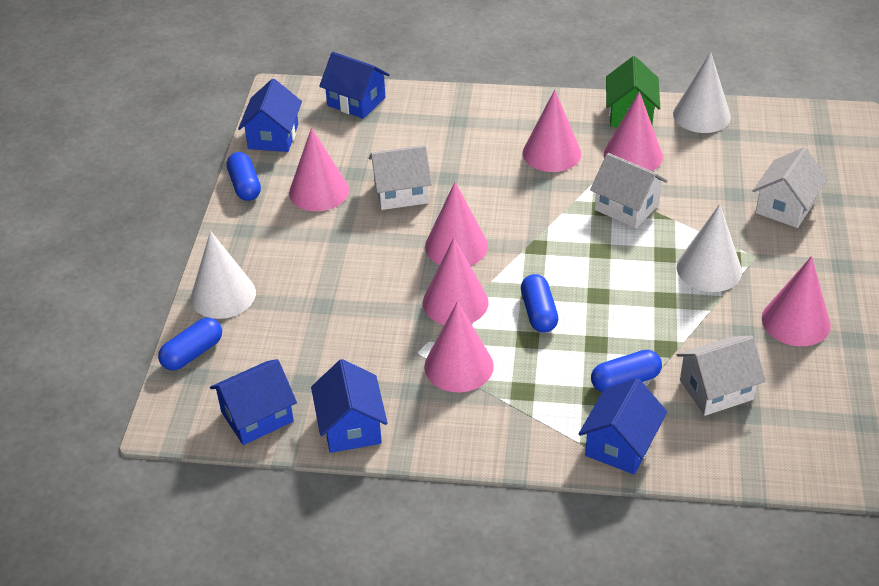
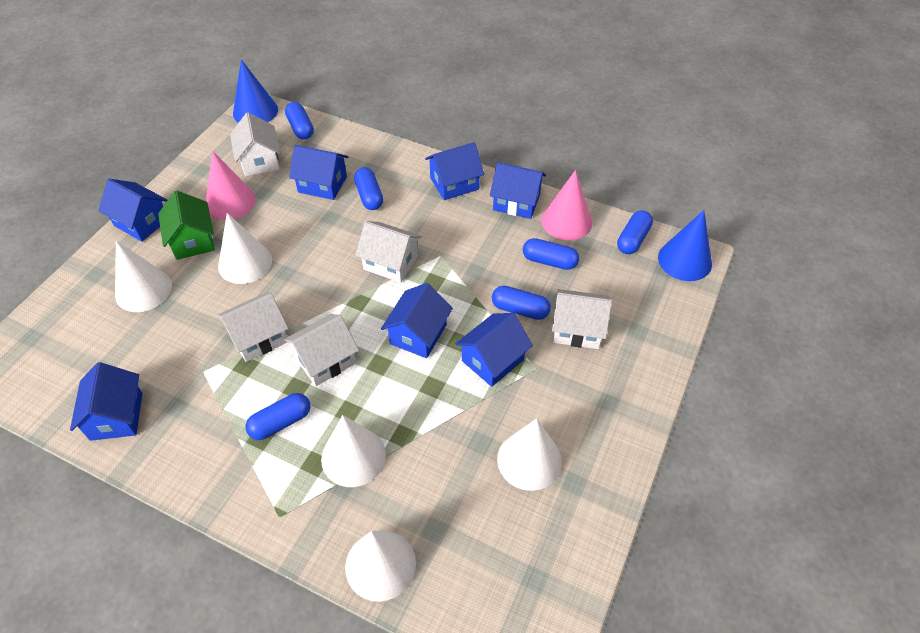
blue capsule: [158,317,222,371] [227,152,261,201] [521,274,558,333] [591,350,662,392] = 4 -> [246,393,310,440] [285,102,314,140] [354,167,383,210] [492,286,551,320] [523,238,579,270] [617,210,653,254] = 6
blue cone: none = 0 -> [233,59,278,123] [658,210,712,281] = 2
blue house: [210,359,297,445] [238,79,302,152] [311,359,388,453] [319,52,390,119] [579,378,667,474] = 5 -> [70,362,143,441] [98,179,167,241] [289,145,348,200] [381,283,453,358] [425,142,484,200] [455,313,533,387] [490,162,546,219] = 7
pink cone: [289,128,349,211] [423,238,489,325] [424,301,494,392] [425,182,488,266] [523,89,581,172] [604,91,663,171] [762,256,831,346] = 7 -> [206,151,256,221] [541,170,592,240] = 2
white cone: [191,231,256,319] [673,52,731,133] [677,204,742,292] = 3 -> [115,241,172,312] [218,213,272,284] [321,415,386,487] [345,530,416,602] [497,418,562,491] = 5
white house: [369,145,432,210] [590,153,668,228] [676,336,766,416] [753,147,828,228] = 4 -> [218,293,289,362] [230,112,280,176] [284,314,359,386] [355,221,422,283] [552,289,612,349] = 5

